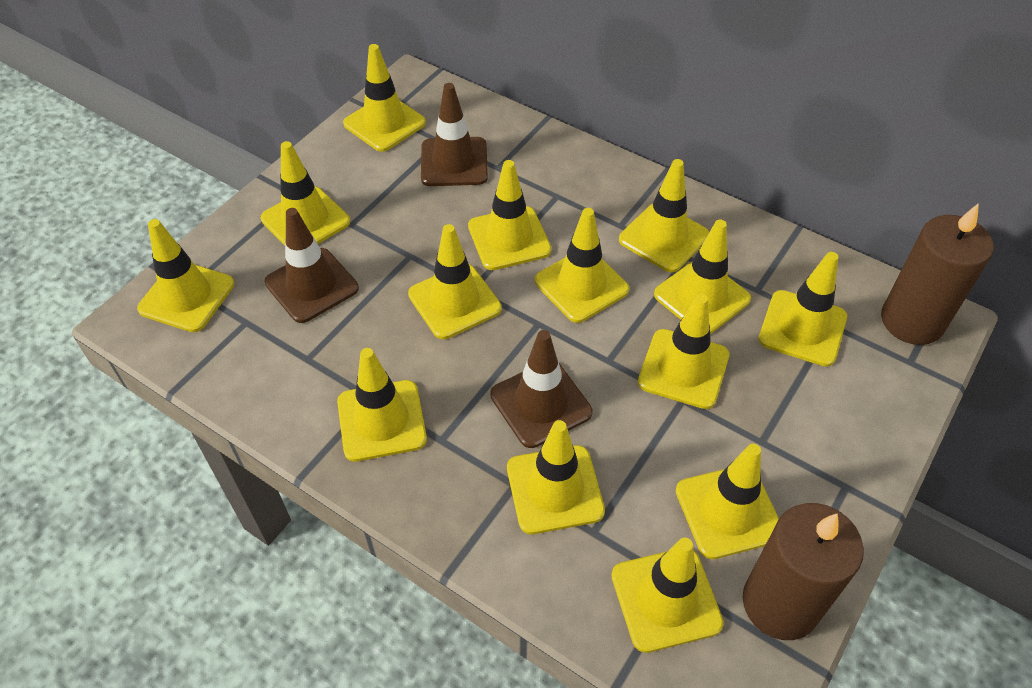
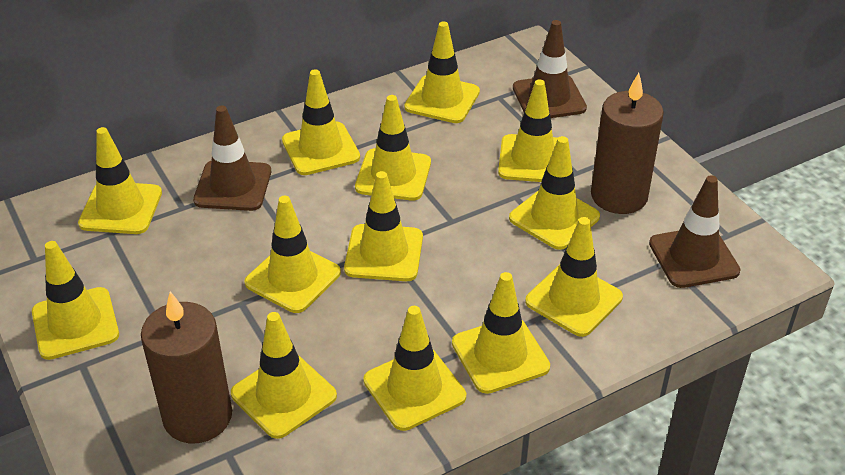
yellow traffic cone: [137,219,234,332] [261,141,350,246] [337,348,427,462] [343,44,426,152] [408,224,502,339] [468,160,552,270] [507,420,605,534] [535,208,629,323] [611,538,724,653] [619,159,709,272] [638,294,729,409] [654,220,751,334] [675,444,779,559] [759,252,847,367] = 14 -> [32,241,119,360] [78,127,162,234] [231,312,337,439] [244,196,341,313] [282,69,360,175] [344,171,423,281] [355,95,431,201] [363,306,466,431] [404,21,480,123] [452,272,550,394] [498,79,558,182] [509,136,600,250] [525,217,623,337] = 13

